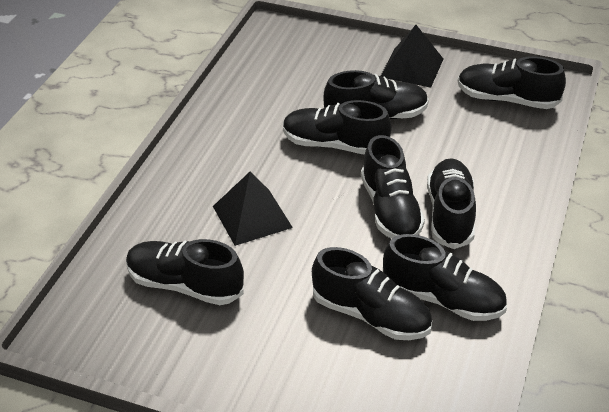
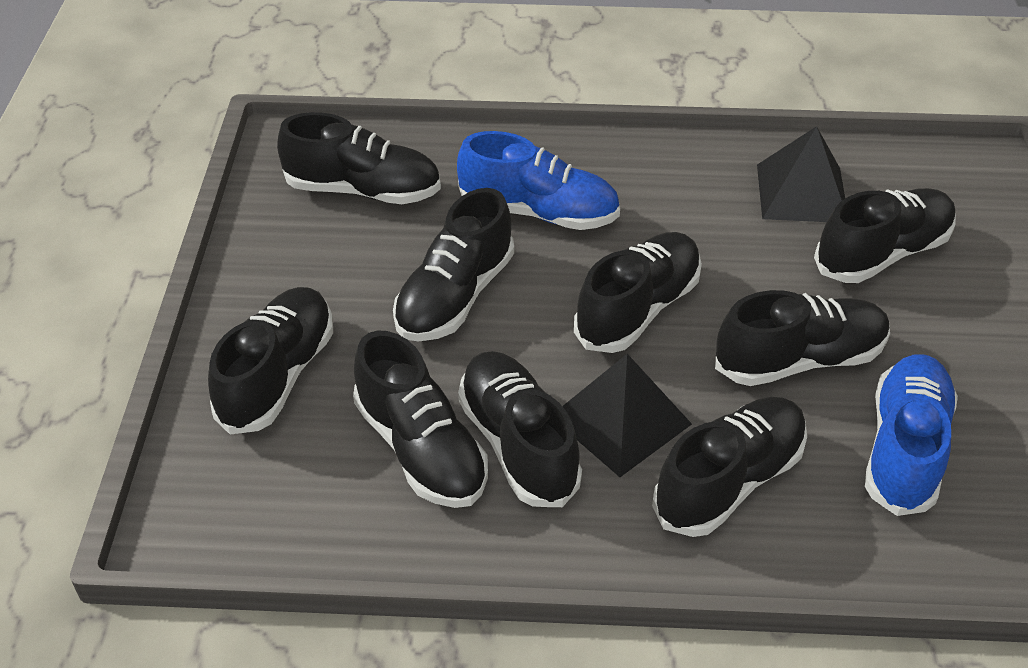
black shoe: [126,239,244,305] [283,100,391,155] [312,247,432,340] [323,70,429,119] [361,135,425,239] [383,234,507,321] [427,158,476,249] [458,56,566,109] = 8 -> [208,287,333,434] [277,112,441,204] [353,331,488,508] [393,188,514,342] [458,351,582,507] [574,232,702,353] [652,397,807,537] [715,290,890,386] [814,188,956,283] = 9
blue shoe: none = 0 -> [457,131,620,230] [865,354,958,516] = 2

